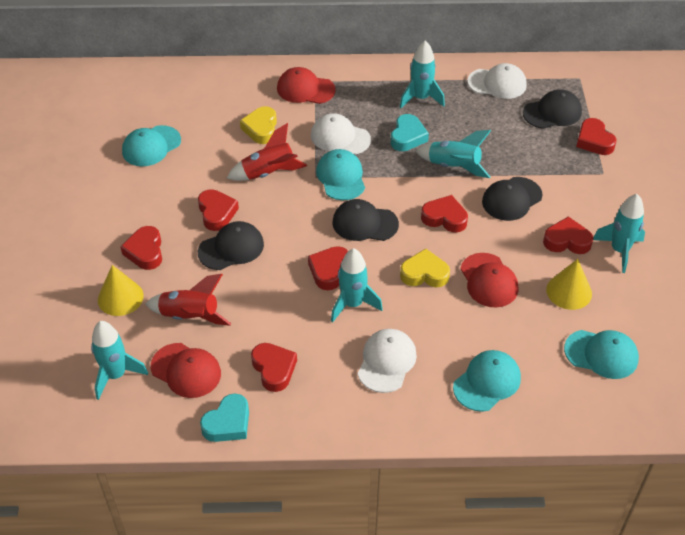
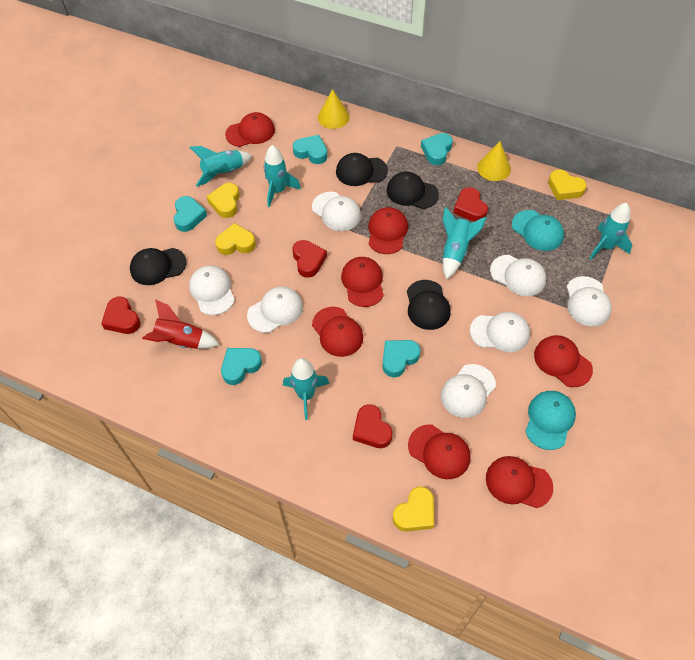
red cap: [151,343,221,398] [277,67,336,104] [461,253,518,307] = 3 -> [225,112,275,147] [312,307,363,357] [341,257,384,307] [368,207,408,254] [408,425,471,479] [486,456,553,508] [534,335,593,387] = 7
red heart: [121,226,162,270] [198,189,239,231] [251,343,297,392] [308,246,348,290] [421,195,468,233] [543,216,593,254] [576,118,616,155] = 7 -> [101,296,141,334] [292,240,327,278] [353,404,393,448] [454,187,488,222] = 4
red rocket: [146,274,231,326] [227,123,307,181] = 2 -> [142,299,220,349] = 1
turquoise cap: [122,125,181,166] [316,149,365,200] [453,350,521,412] [564,330,639,379] = 4 -> [512,210,564,251] [525,391,576,450] = 2
turquoise heart: [200,393,249,442] [391,114,429,151] = 2 -> [173,196,207,232] [221,348,262,385] [293,135,327,164] [382,340,420,377] [421,133,453,165] = 5
white cap: [311,113,371,154] [358,329,417,393] [467,63,527,99] = 3 -> [189,265,235,315] [247,286,303,333] [312,192,361,231] [441,364,496,418] [470,312,530,352] [490,255,546,296] [567,276,612,327] = 7
yellow heart: [240,106,277,144] [400,249,450,288] = 2 -> [206,183,240,218] [215,223,256,255] [392,486,434,531] [548,169,587,200] = 4

